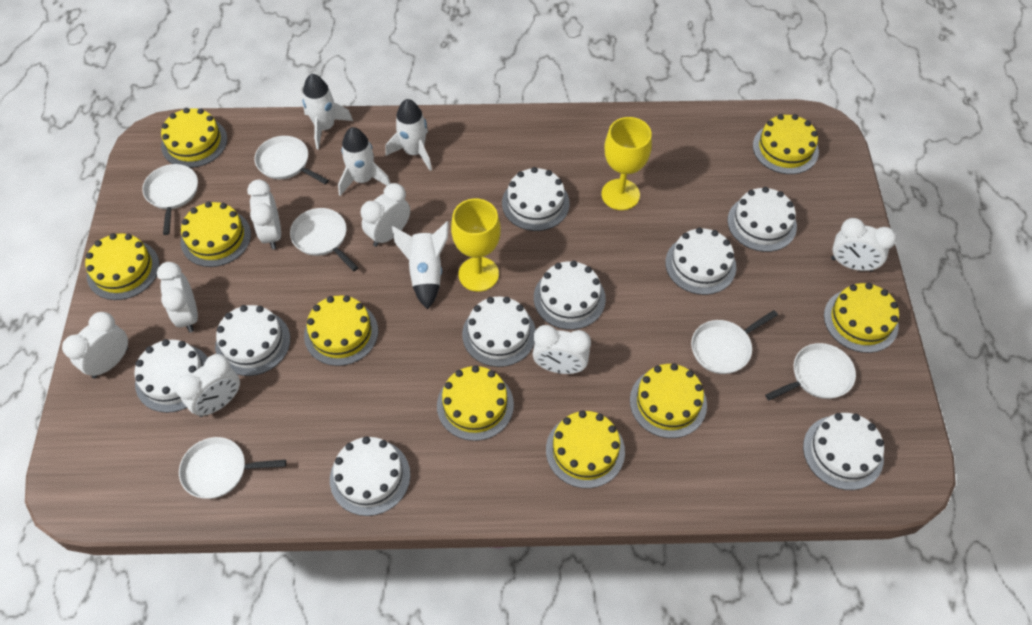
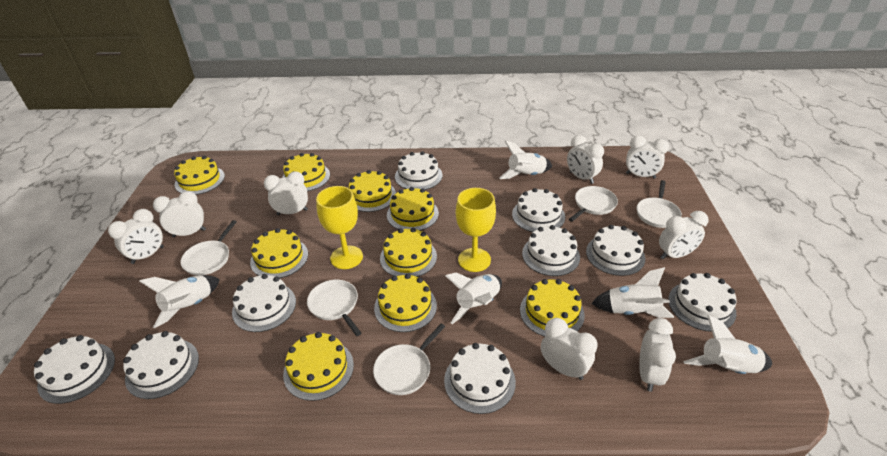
white clock: [62,312,128,379] [157,262,198,332] [175,354,240,417] [247,179,281,250] [361,183,410,247] [533,325,591,374] [831,218,897,271] = 7 -> [108,209,164,264] [153,191,206,237] [264,171,308,215] [541,318,598,380] [567,135,604,184] [626,136,669,179] [639,318,676,392] [659,211,709,259] = 8
white pan: [142,164,198,235] [179,437,286,499] [254,136,329,184] [290,208,358,271] [691,310,778,374] [765,343,856,401] = 6 -> [180,220,237,276] [307,280,362,336] [373,323,445,395] [569,186,618,222] [637,180,682,228] = 5
white rocket: [302,74,353,150] [338,127,391,196] [385,99,432,171] [392,221,449,309] = 4 -> [139,275,220,328] [445,273,502,324] [499,141,552,179] [591,267,674,318] [683,315,772,374] = 5

